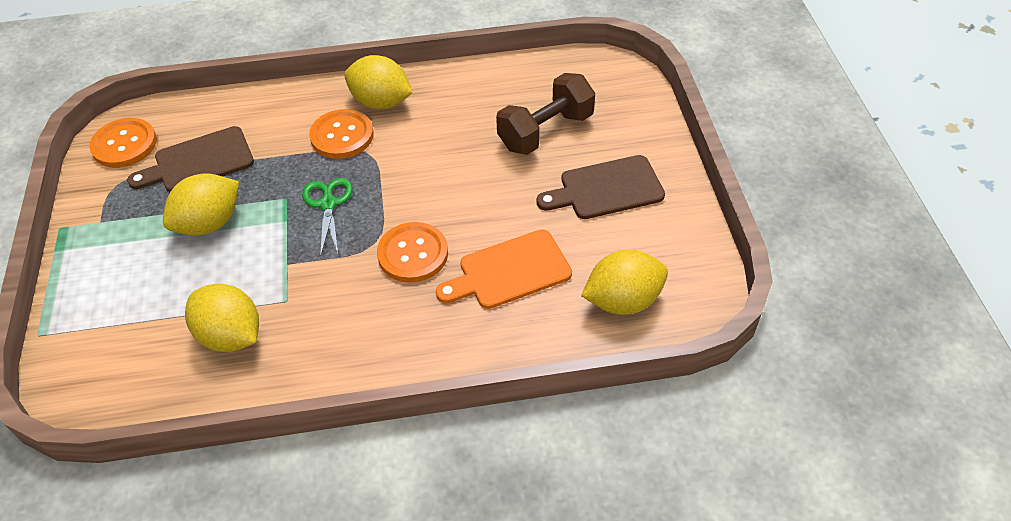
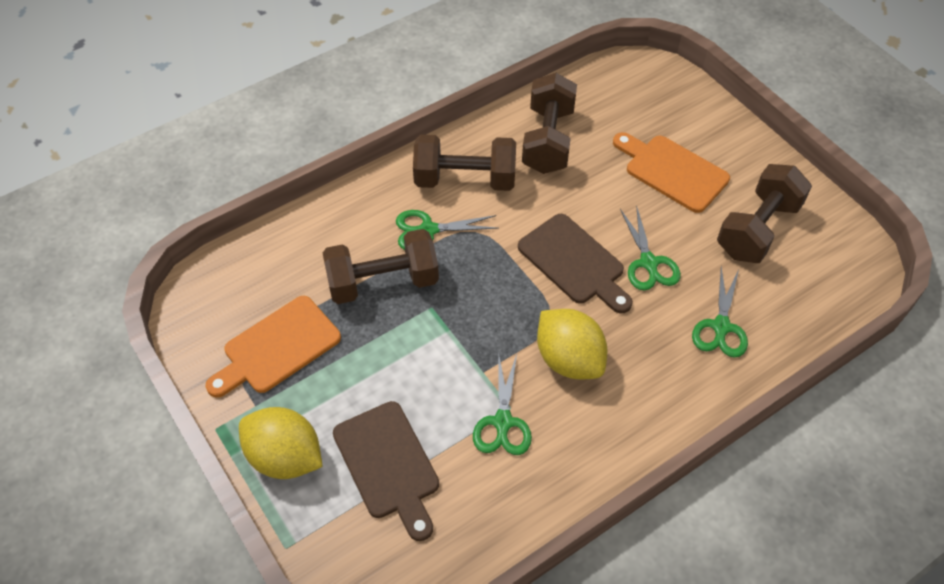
brown dumbbell: [496,73,595,155] = 1 -> [323,229,439,304] [413,135,516,191] [522,73,577,174] [717,164,812,263] = 4
green scissors: [302,178,353,258] = 1 -> [396,210,499,250] [473,352,532,455] [620,205,681,290] [692,267,748,358] = 4
orange button: [89,118,157,168] [309,109,374,159] [377,222,448,283] = 3 -> none = 0
orange cutting board: [436,229,572,309] = 1 -> [206,296,341,397] [613,132,730,213] = 2
yellow lemon: [163,173,239,236] [185,284,259,352] [344,55,413,109] [581,250,668,315] = 4 -> [239,407,323,479] [537,309,607,379] = 2

